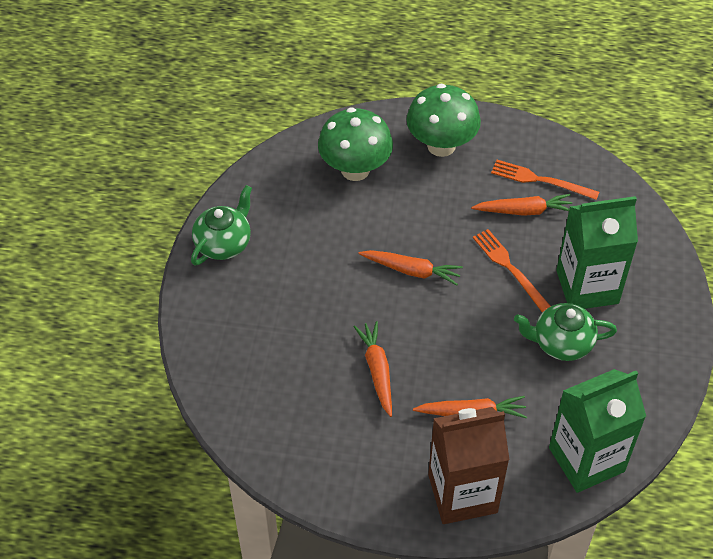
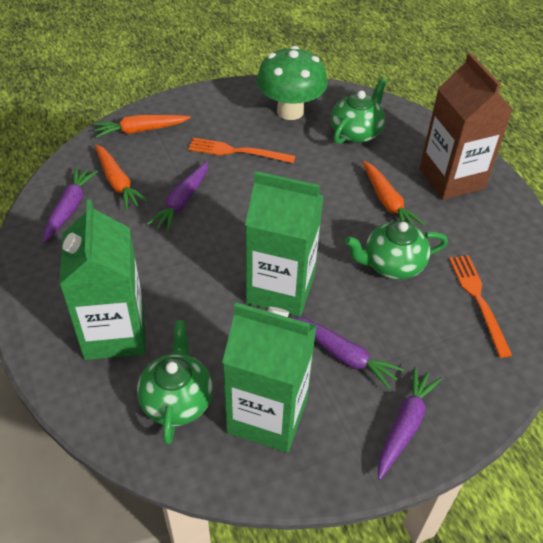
green carton: [549,369,646,493] [556,196,638,309] = 2 -> [59,199,145,360] [222,302,317,453] [245,171,324,317] = 3
green mushroom: [318,107,393,181] [406,84,481,157] = 2 -> [256,46,328,120] = 1
green teapot: [191,185,252,265] [514,303,617,361] = 2 -> [137,320,213,445] [331,78,387,144] [345,221,448,280] = 3
orange carrot: [353,321,392,417] [359,250,463,285] [413,396,527,419] [471,194,572,216] = 4 -> [93,115,191,138] [95,144,149,211] [362,160,425,226] = 3
purple carrot: none = 0 -> [42,167,98,243] [147,161,209,232] [291,317,404,390] [378,366,442,480] = 4

